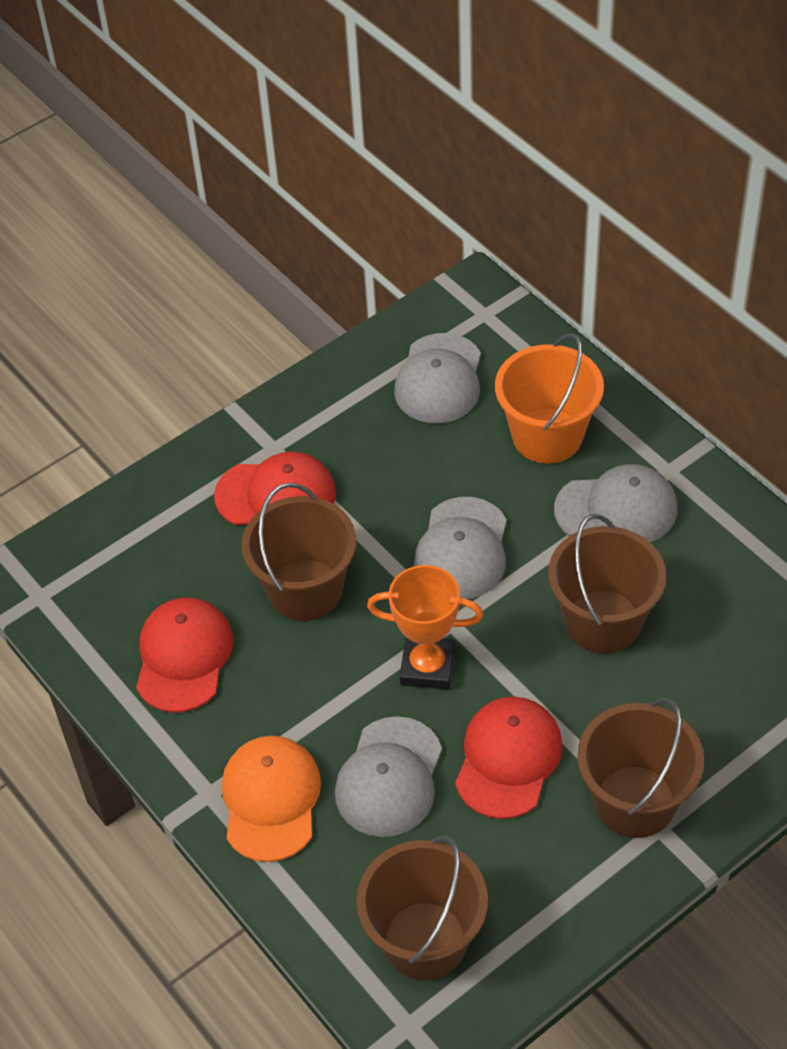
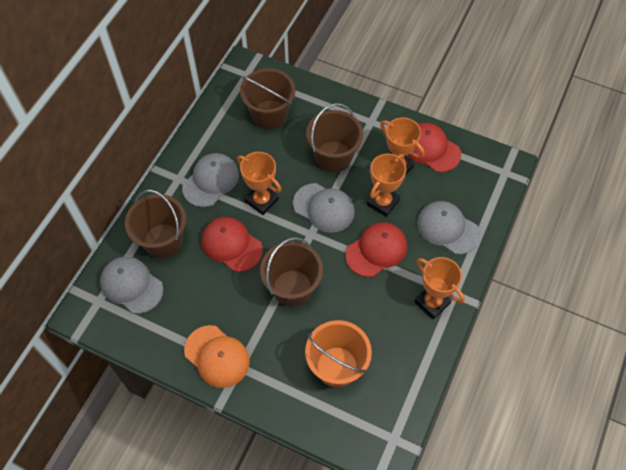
orange trophy: [367,565,483,690] = 1 -> [237,152,281,215] [366,154,406,217] [380,117,425,175] [414,257,465,319] = 4

